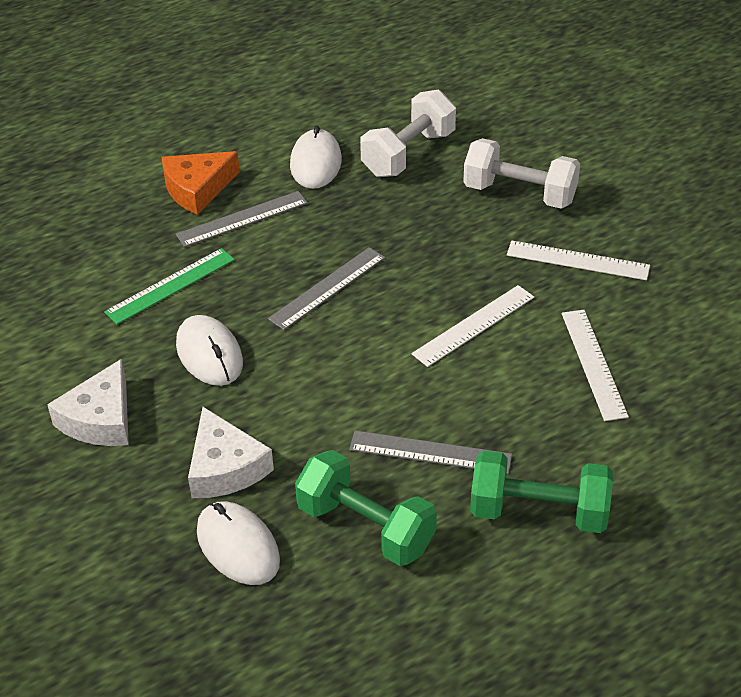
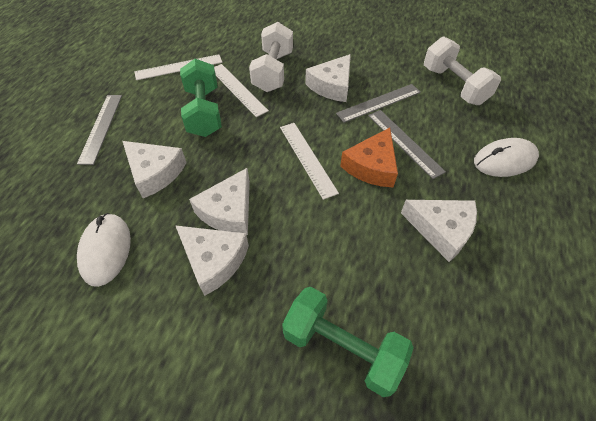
green ruler: [104,248,235,324] = 1 -> none = 0
white cheese: [47,359,129,446] [188,407,274,498] = 2 -> [122,141,187,198] [175,225,249,296] [189,168,250,235] [305,54,351,102] [401,200,477,262] = 5
white mouse: [176,315,243,386] [197,501,280,585] [290,126,342,189] = 3 -> [77,213,131,287] [474,138,539,177] = 2

